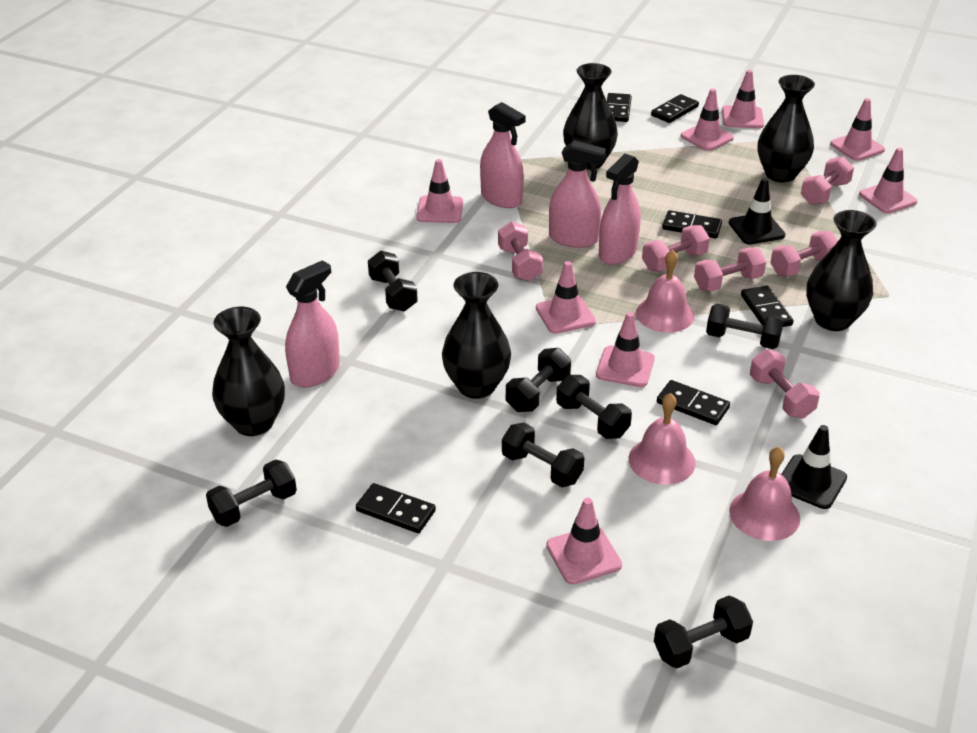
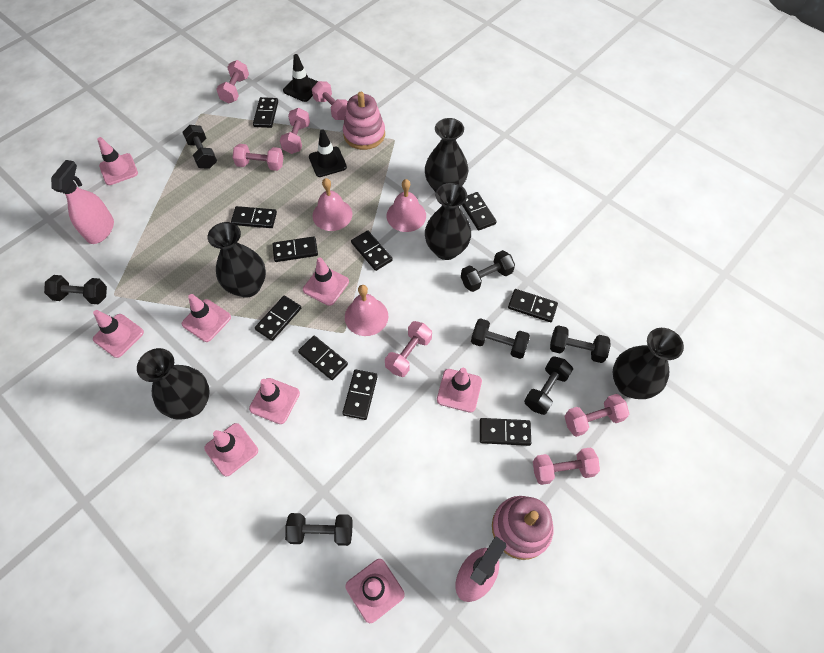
black domino: [356,483,436,533] [607,93,632,122] [651,94,699,123] [657,380,730,425] [662,210,722,238] [741,286,794,327] = 6 -> [231,206,277,228] [253,97,278,128] [255,295,301,341] [272,236,318,262] [298,336,348,380] [342,369,378,420] [351,230,393,271] [462,192,497,231] [480,418,531,446] [508,289,558,322] = 10
pink dumbbell: [498,221,543,282] [642,225,710,271] [694,247,766,291] [750,349,820,418] [770,231,838,276] [801,156,854,205] = 6 -> [216,60,249,104] [233,144,283,171] [280,108,310,154] [312,81,348,120] [385,321,432,377] [533,447,600,485] [564,394,629,437] = 7
pink spray bottle: [285,260,340,387] [480,102,526,208] [549,140,606,248] [599,154,641,265] = 4 -> [51,160,114,244] [455,536,506,602] = 2
pink stacking toy: none = 0 -> [343,92,385,150] [492,496,553,560] = 2

